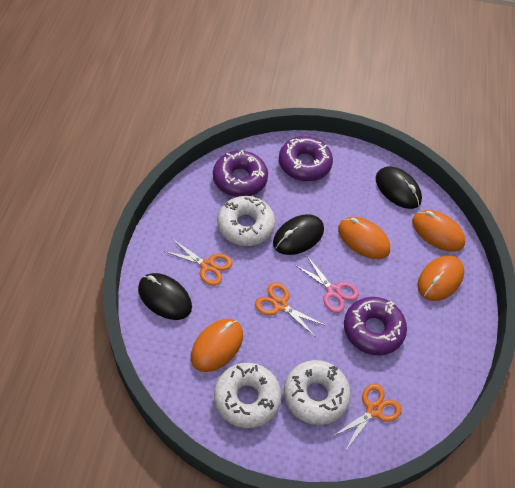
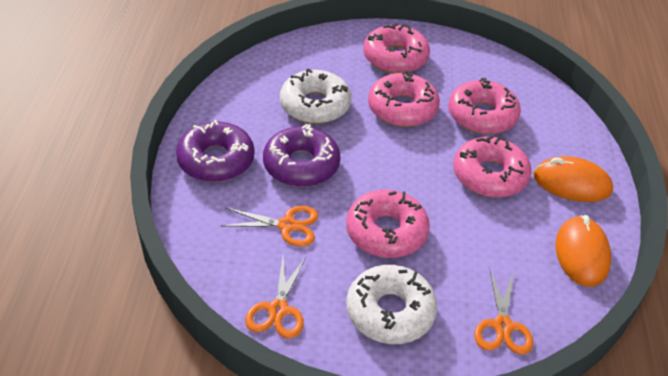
black mouse: [138,273,192,320] [273,214,324,255] [376,166,422,209] = 3 -> none = 0
orange mouse: [191,319,243,372] [338,217,390,259] [412,210,465,252] [417,255,464,301] = 4 -> [533,156,613,202] [555,215,611,287] = 2
pink donut: none = 0 -> [346,190,430,258] [363,23,430,73] [368,71,440,127] [448,78,521,135] [453,136,531,198] = 5
pink scissors: [295,255,359,313] = 1 -> none = 0
purple donut: [213,150,268,197] [279,136,333,181] [344,297,407,355] = 3 -> [176,120,254,182] [263,124,340,187] = 2
white donut: [214,363,281,428] [217,196,275,246] [284,360,351,425] = 3 -> [280,68,351,124] [346,265,437,344] = 2

